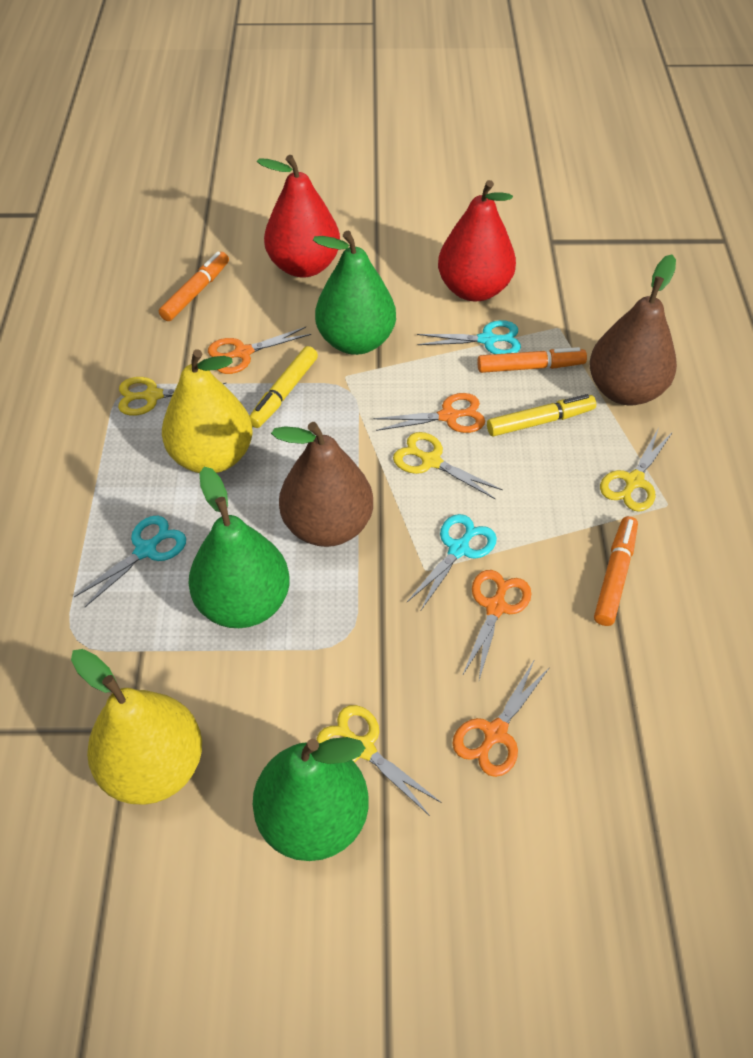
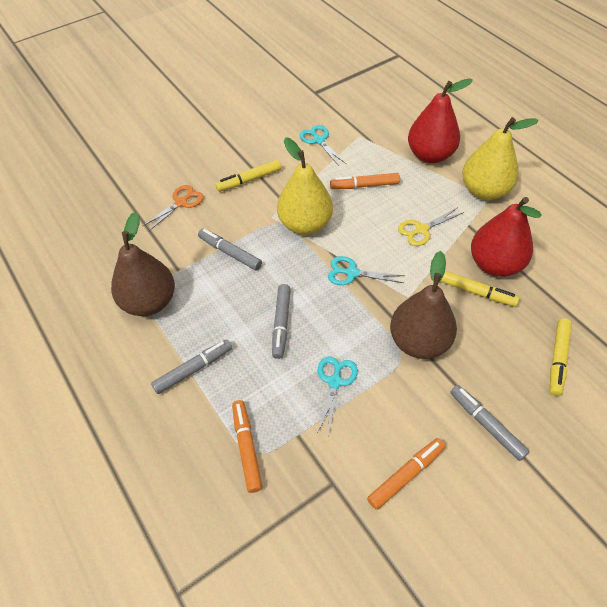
green pear: [188,467,290,628] [253,737,369,861] [313,231,396,355] = 3 -> none = 0
grey marker: none = 0 -> [151,339,232,394] [198,229,262,271] [272,284,291,359] [450,385,530,461] = 4
orange scissors: [208,327,311,374] [374,393,485,433] [452,659,550,777] [462,570,531,680] = 4 -> [142,185,204,232] = 1
yellow marker: [249,346,318,428] [487,394,596,437] = 2 -> [215,160,281,192] [439,271,520,307] [550,318,572,396] = 3
yellow scissors: [118,377,227,416] [317,705,442,816] [393,432,503,499] [600,429,673,512] = 4 -> [398,207,464,246] = 1

